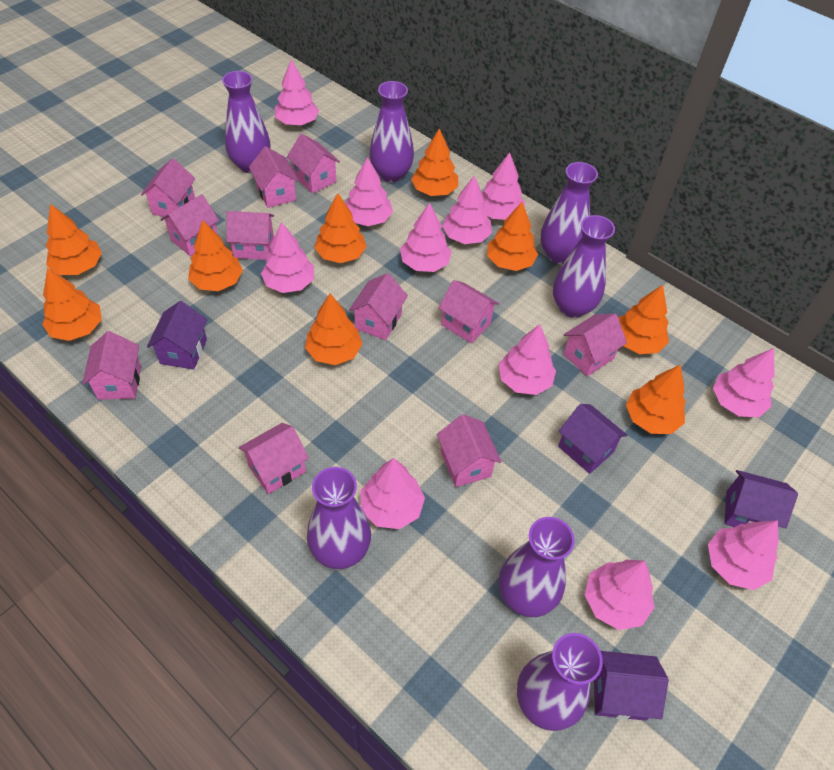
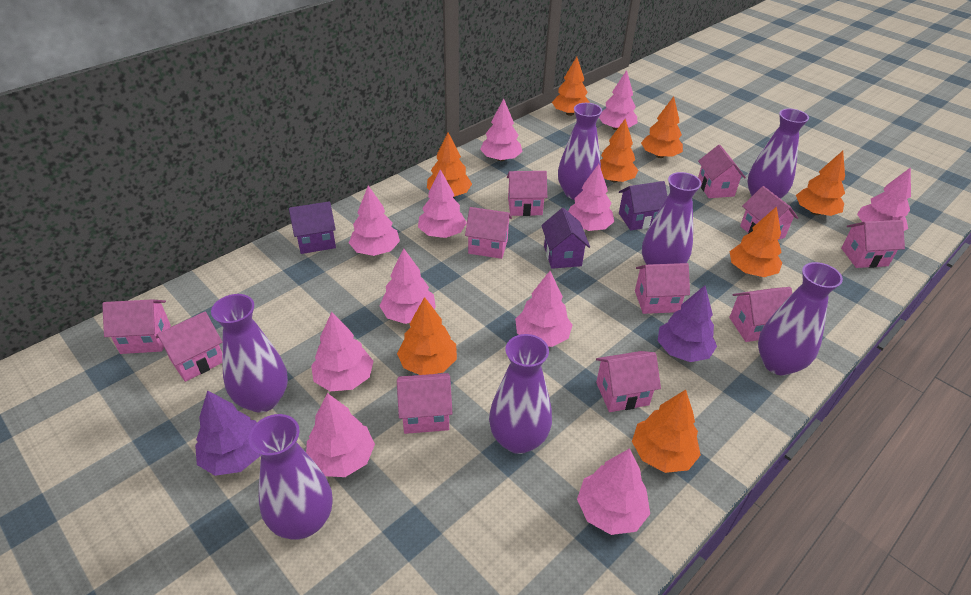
orange tree: [42,268,102,341] [46,204,102,275] [188,220,243,291] [305,294,362,365] [314,193,366,263] [411,128,458,196] [487,202,538,271] [618,285,669,354] [626,365,686,434] = 9 -> [397,297,457,375] [427,132,472,197] [552,57,590,116] [600,119,638,182] [632,390,701,473] [641,96,683,158] [729,206,782,277] [796,151,845,216] = 8
purple house: [147,301,207,370] [558,404,627,474] [594,651,669,721] [724,470,798,528] = 4 -> [289,201,336,254] [541,208,590,269] [619,181,667,230] = 3
purple tree: none = 0 -> [195,390,261,476] [658,286,717,362] = 2

